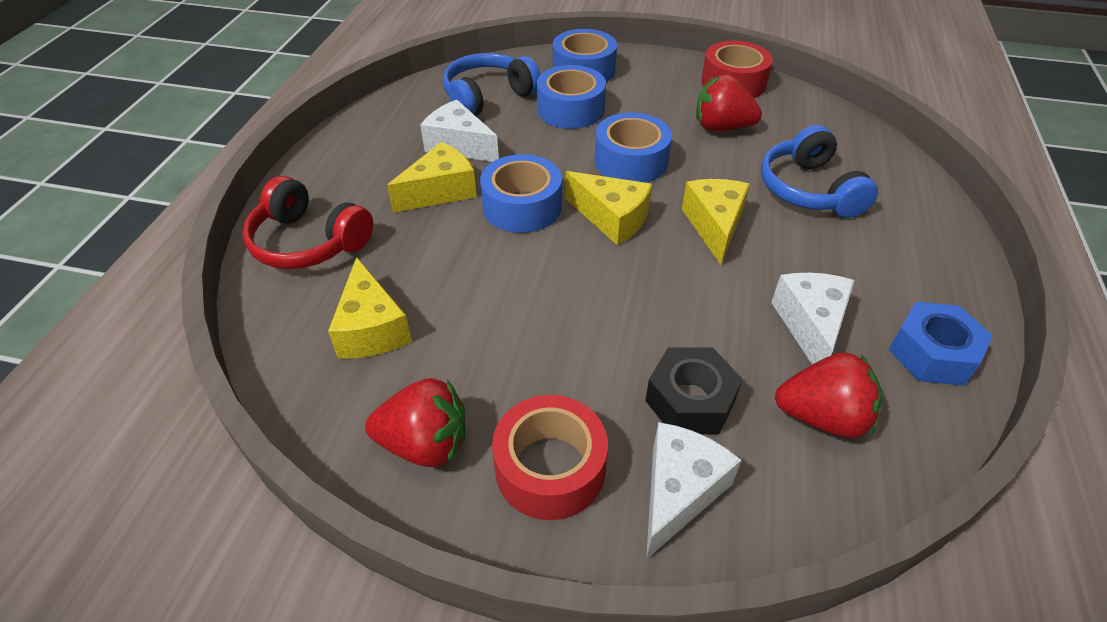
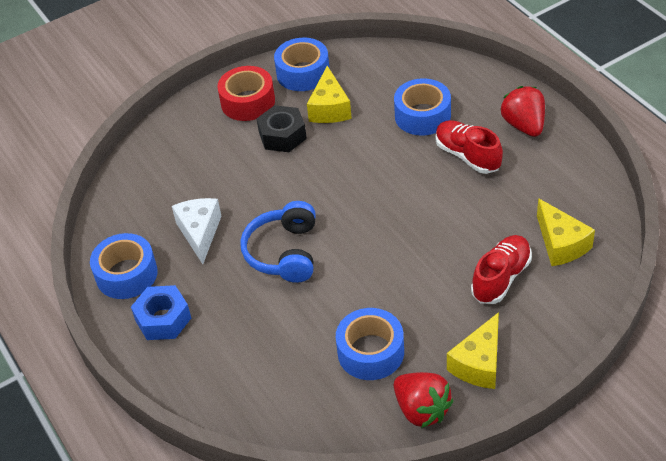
blue headphones: [443,53,540,116] [761,125,878,218] = 2 -> [240,201,316,283] = 1
red headphones: [242,176,373,269] = 1 -> none = 0
red shoe: none = 0 -> [435,120,503,174] [471,235,532,304] = 2
red strawberry: [365,378,465,467] [696,74,762,131] [775,352,883,438] = 3 -> [394,372,454,428] [501,86,545,137] = 2
red tape: [492,395,608,520] [701,41,773,98] = 2 -> [217,66,275,121] = 1
white cheese: [420,100,499,162] [646,422,742,559] [771,273,855,364] = 3 -> [172,198,221,264] = 1
yellow cheese: [328,257,412,358] [387,142,477,213] [566,171,652,245] [682,179,750,265] = 4 -> [307,66,352,123] [447,312,499,389] [537,198,595,266] = 3

